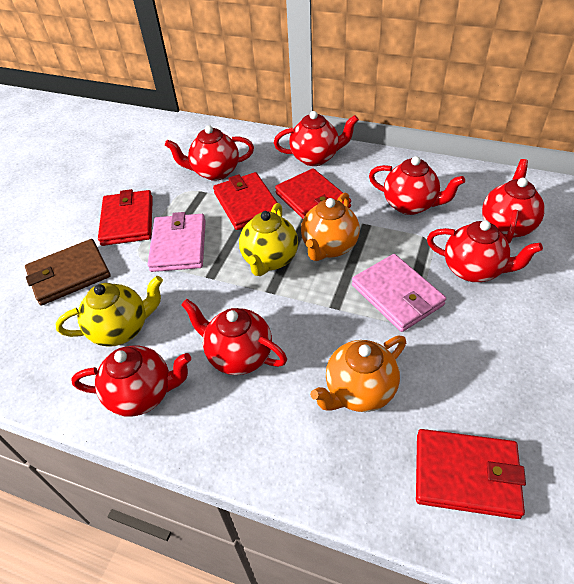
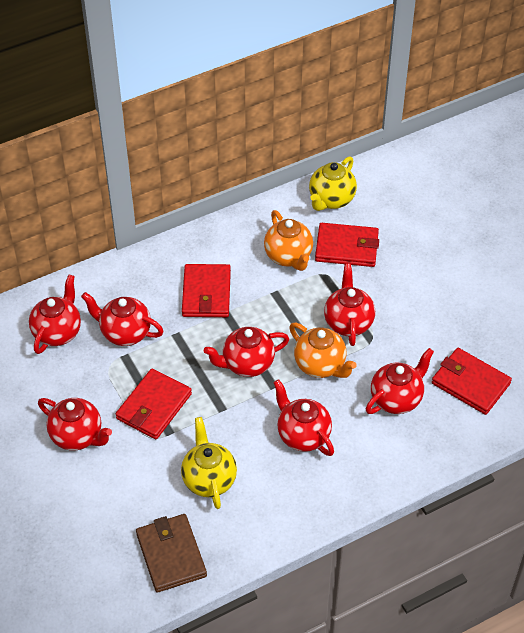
pink wallet: [148,212,206,272] [352,254,446,332] = 2 -> none = 0

